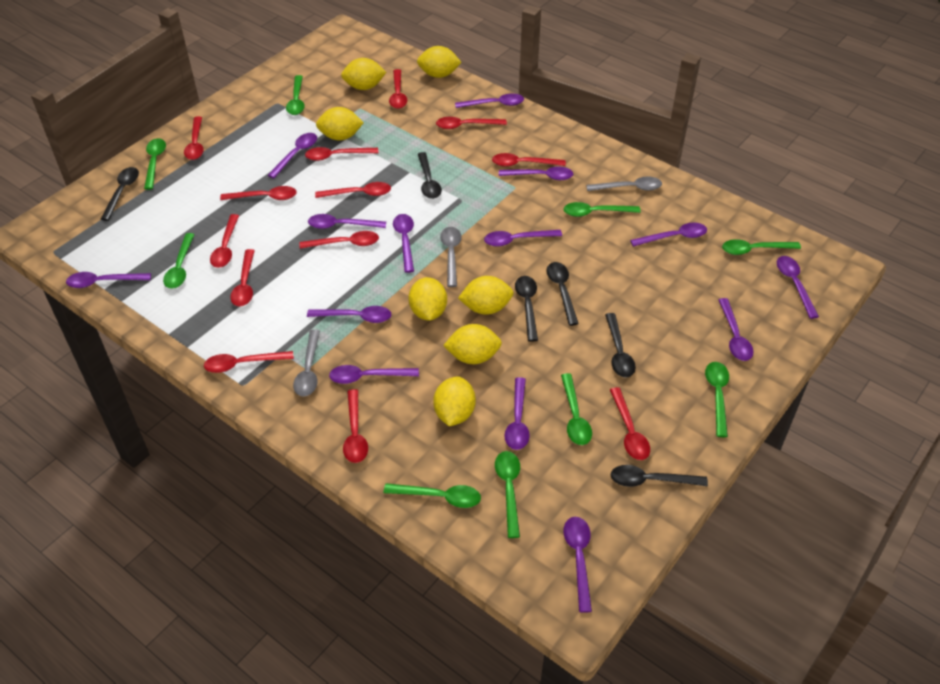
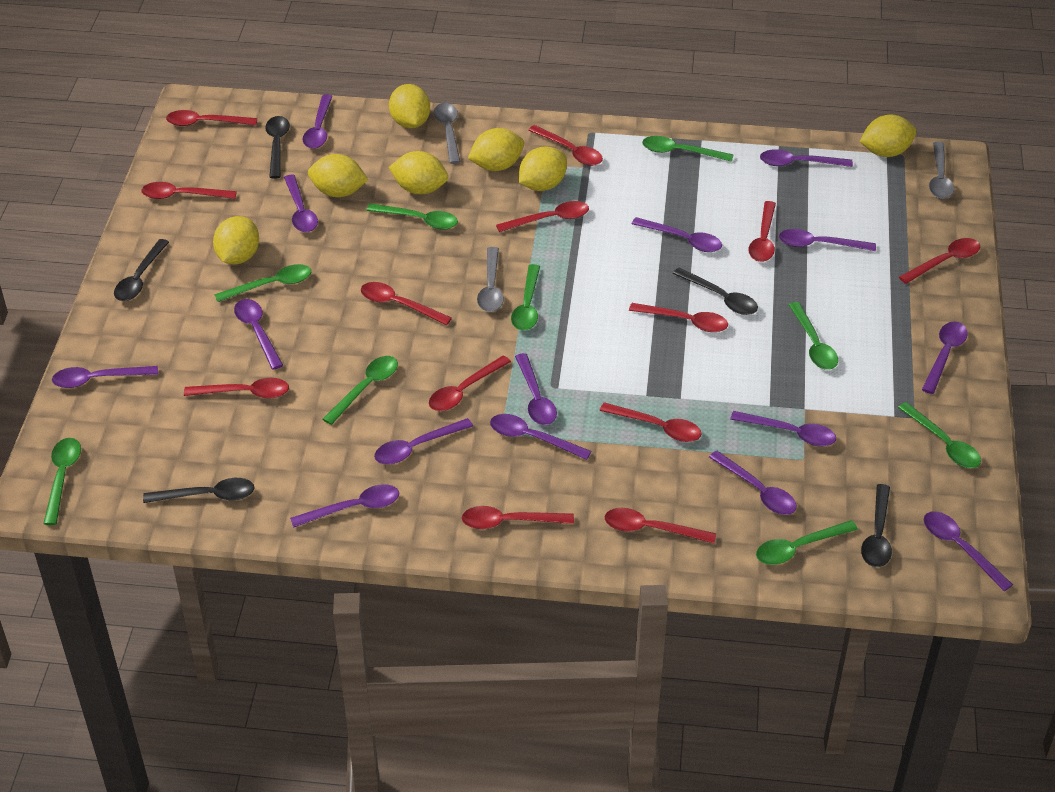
black spoon: [101,167,139,221] [418,152,442,199] [515,276,538,342] [546,262,579,326] [605,313,636,378] [611,465,708,487] = 6 -> [114,239,169,301] [143,478,255,503] [265,116,290,179] [673,267,758,315] [861,484,892,567] = 5
purple spoon: [66,272,151,288] [268,133,317,178] [307,306,391,323] [308,214,386,229] [329,365,419,384] [393,214,414,273] [455,94,524,108] [484,230,562,247] [499,167,573,180] [505,377,530,450] [564,517,592,613] [630,222,707,247] [719,298,754,361] [777,256,819,319] = 14 -> [52,366,158,388] [234,299,283,370] [284,175,318,232] [290,484,399,528] [303,94,333,149] [374,418,473,465] [490,414,592,460] [515,353,557,425] [632,217,722,252] [709,451,797,515] [730,411,836,446] [760,149,853,167] [779,229,876,251] [922,321,968,394] [923,511,1013,591] = 15

